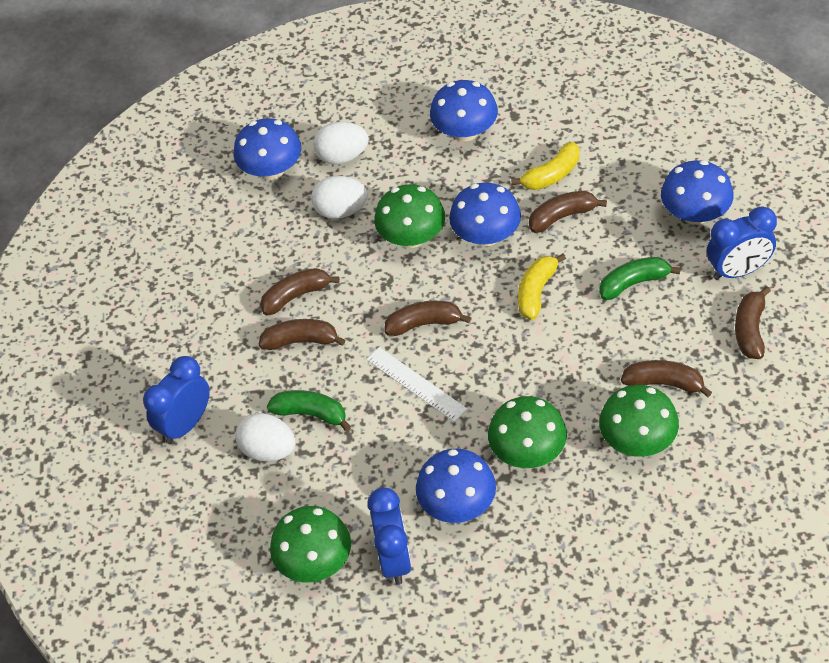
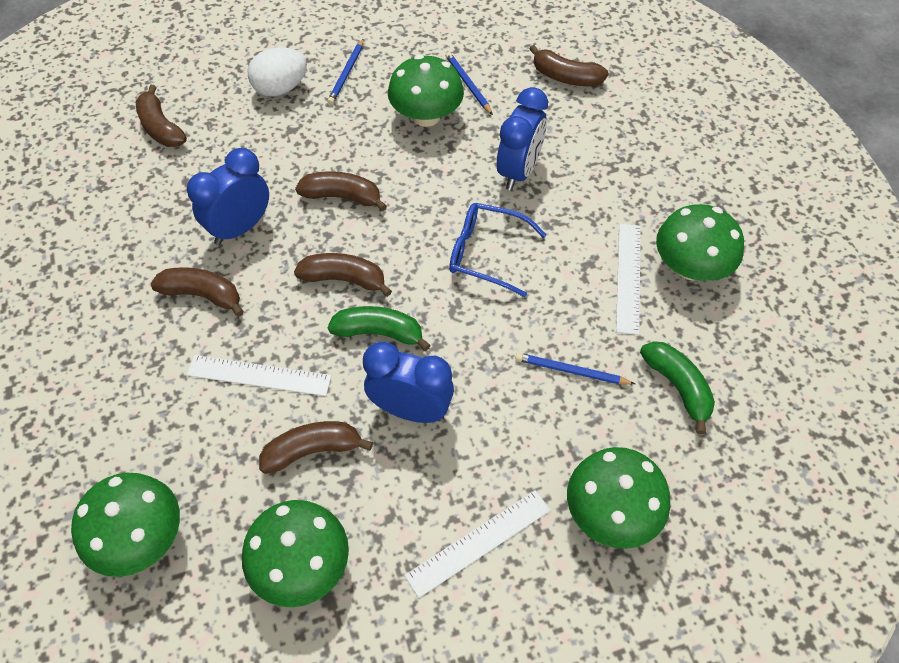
blue glasses: none = 0 -> [449,203,546,297] = 1
blue mushroom: [233,118,301,180] [416,449,496,523] [430,80,498,142] [449,182,521,246] [661,160,734,225] = 5 -> none = 0
blue pencil: none = 0 -> [327,39,364,104] [445,52,493,115] [515,353,635,385] = 3
green mushroom: [270,506,351,582] [374,184,445,248] [488,396,567,468] [599,385,679,457] = 4 -> [71,473,180,577] [242,500,349,607] [388,55,464,127] [567,447,670,549] [656,204,744,281] = 5
white egg: [235,413,295,461] [311,176,368,219] [313,122,369,164] = 3 -> [248,47,307,97] = 1
white ruler: [366,347,467,422] = 1 -> [187,355,332,396] [404,490,551,598] [616,224,641,335] = 3
yellow banana: [511,142,580,190] [518,253,566,320] = 2 -> none = 0

